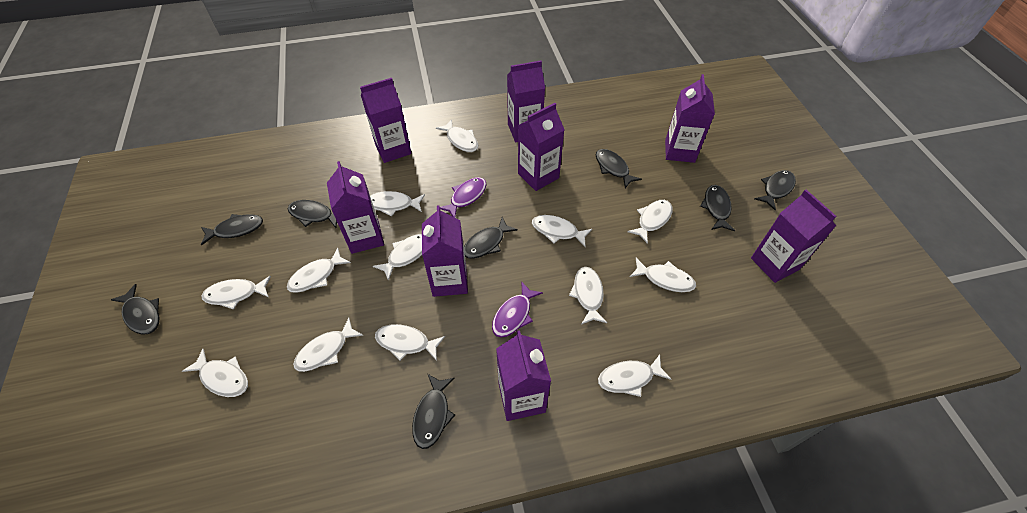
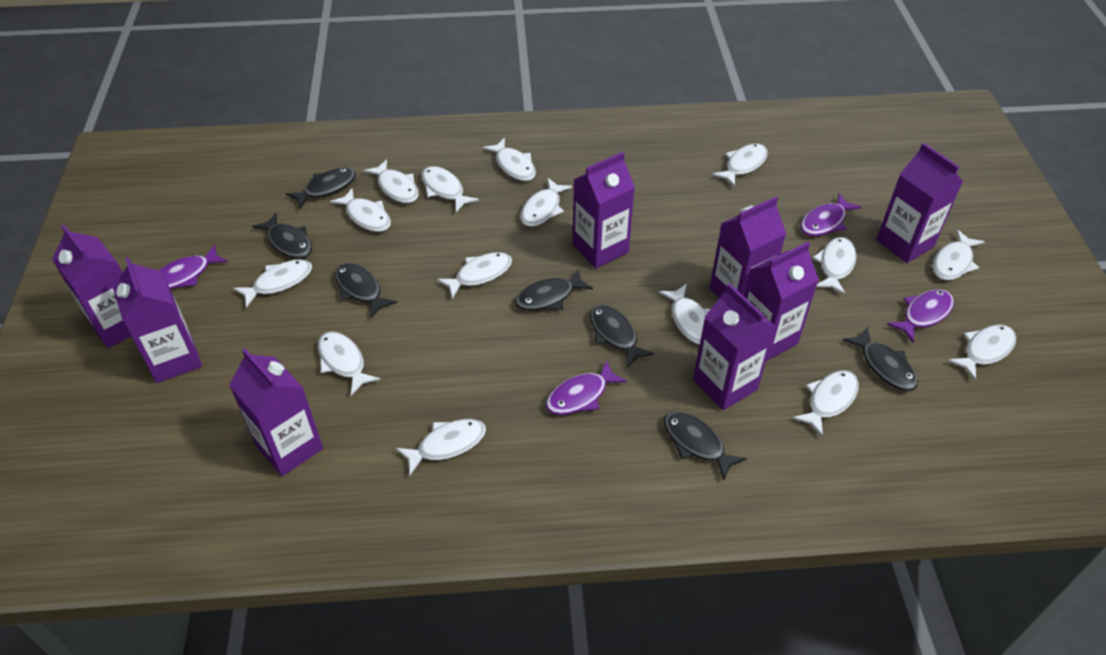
black fish: [111,284,159,335] [201,214,263,246] [288,200,337,228] [412,374,455,449] [464,217,518,259] [596,149,642,188] [700,185,735,231] [755,170,796,210] = 8 -> [252,213,312,259] [286,168,356,209] [335,263,397,318] [515,269,593,311] [590,304,654,368] [664,412,747,480] [843,327,918,391] = 7
purple fish: [440,177,487,218] [492,281,543,337] = 2 -> [158,244,228,289] [546,360,627,415] [800,193,862,236] [887,289,954,343] = 4
white fish: [182,349,248,397] [201,276,271,310] [287,248,351,293] [293,318,364,372] [370,191,425,217] [373,234,422,281] [375,324,445,361] [436,119,478,152] [532,215,592,247] [569,267,607,325] [598,355,671,397] [627,200,673,244] [630,258,696,292] = 13 -> [233,259,312,308] [318,331,380,395] [330,188,391,232] [364,159,419,203] [396,419,486,475] [421,166,479,212] [437,252,512,299] [482,138,536,181] [521,178,572,227] [659,284,710,345] [712,144,768,187] [792,370,859,437] [813,237,857,295] [933,229,984,280] [947,324,1016,380] = 15

